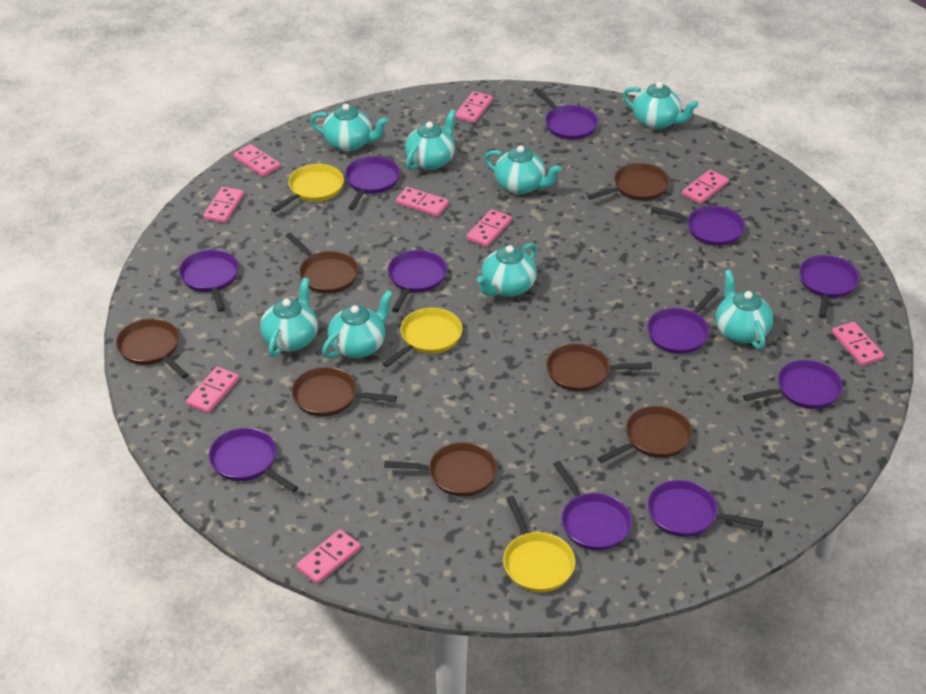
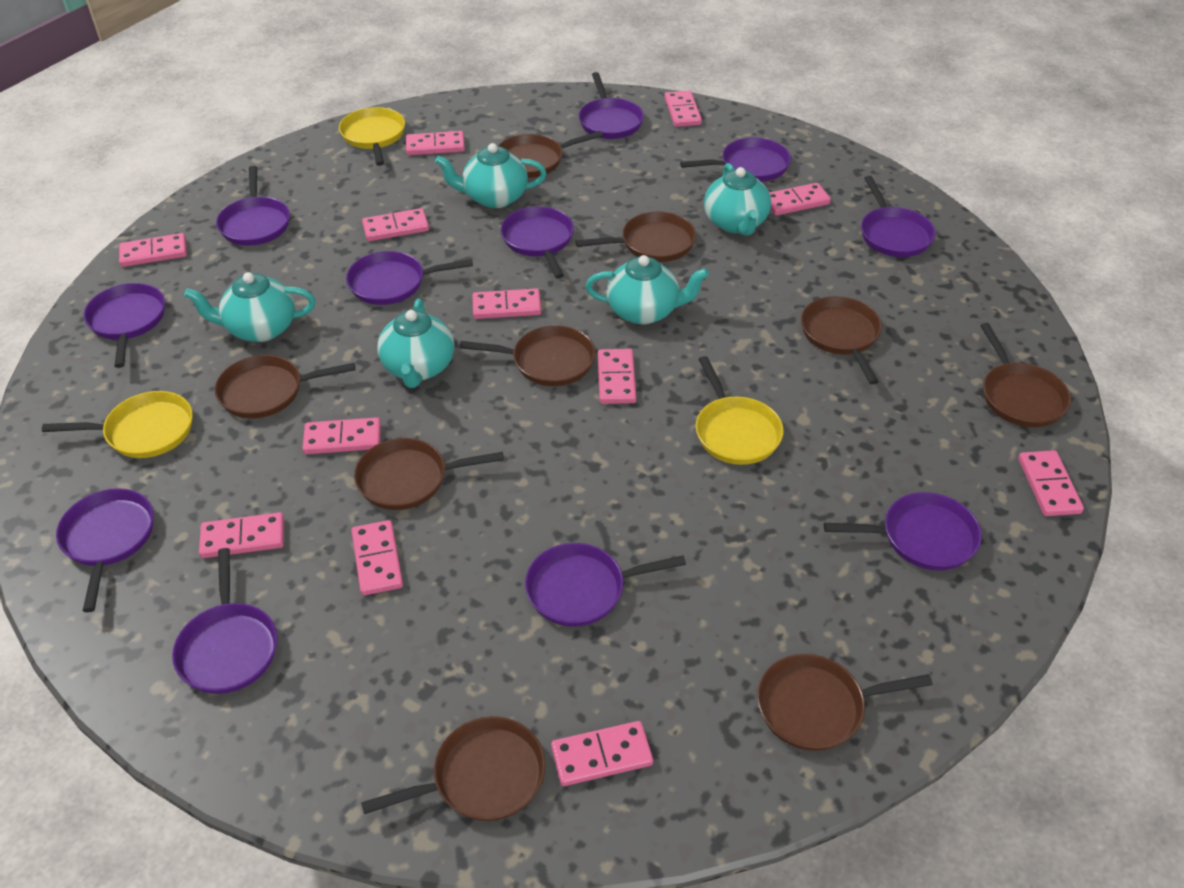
brown pan: [116,318,188,378] [285,233,359,294] [291,367,397,417] [384,442,497,497] [546,343,652,392] [587,163,670,201] [597,406,692,463] = 7 -> [215,355,355,419] [354,438,504,510] [361,716,546,821] [459,325,595,386] [498,131,603,178] [576,212,696,262] [757,654,933,751] [801,296,882,385] [980,323,1071,427] = 9
pink domino: [186,367,239,413] [203,187,244,223] [233,144,281,177] [296,529,361,584] [396,187,449,217] [455,91,493,123] [466,209,512,247] [682,170,729,204] [832,322,884,366] = 9 -> [119,233,187,267] [199,512,284,558] [302,417,381,454] [351,520,403,596] [362,208,429,241] [406,131,465,155] [472,288,541,319] [551,721,653,786] [598,349,636,404] [664,91,702,127] [769,183,831,216] [1018,450,1084,516] = 12
turquoise teapot: [260,277,318,357] [310,104,389,152] [322,290,393,358] [405,109,456,170] [477,243,537,297] [484,145,562,195] [623,82,699,130] [716,270,773,350] = 8 -> [184,272,316,342] [377,299,454,388] [435,143,546,208] [585,255,709,325] [704,163,771,236] = 5

